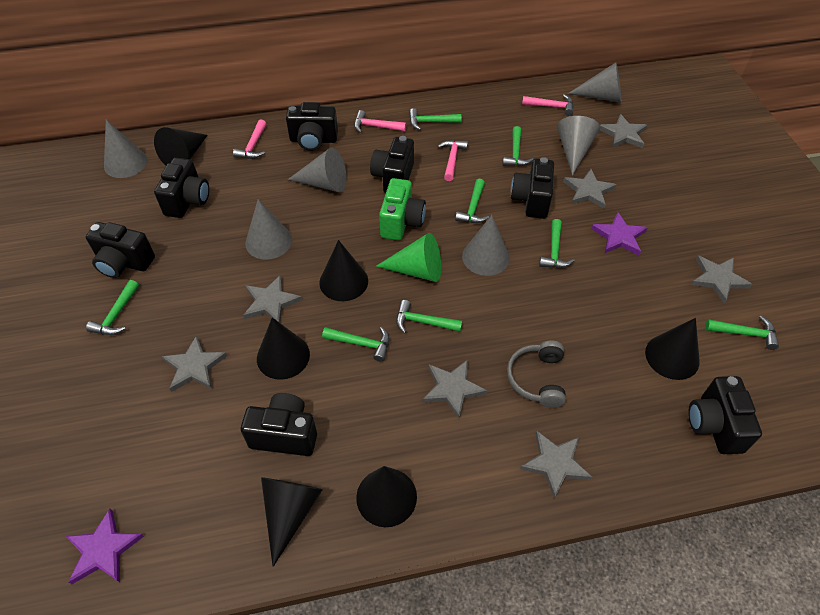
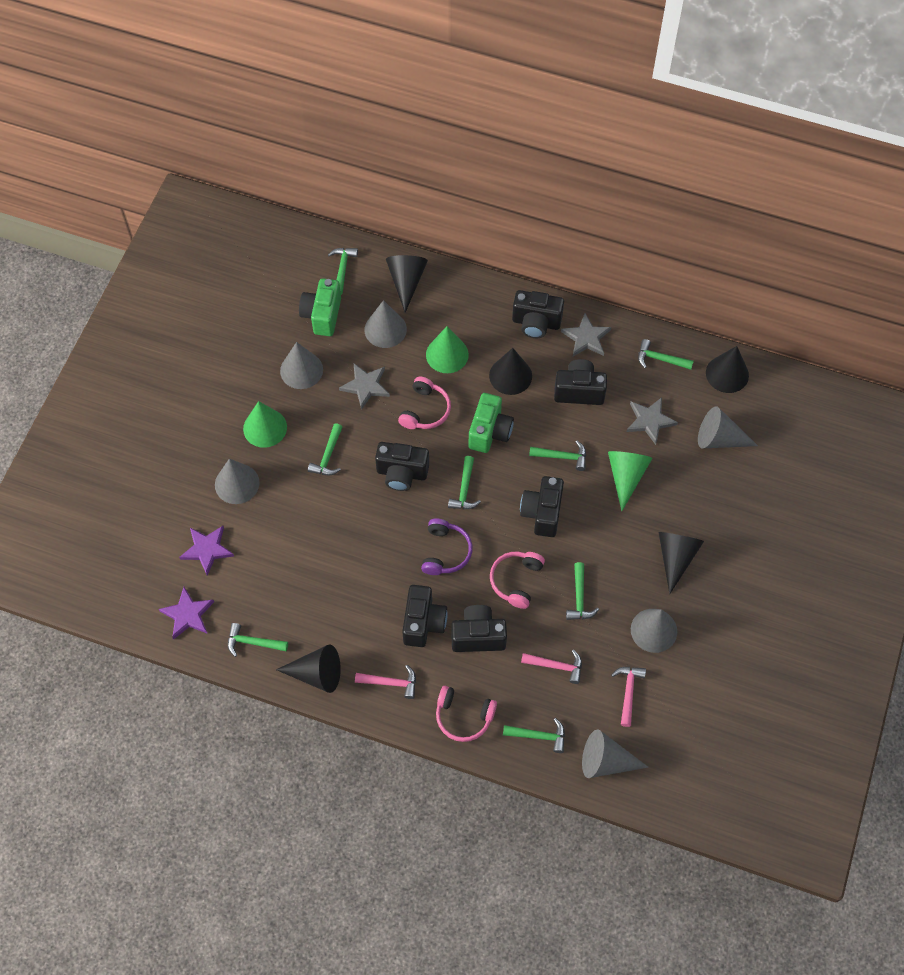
black camera: [86,222,155,278] [154,158,209,218] [241,393,317,456] [286,102,338,151] [370,136,414,193] [511,157,554,219] [688,376,762,454] = 7 -> [375,442,429,491] [402,585,448,647] [451,605,507,652] [512,290,564,338] [520,476,564,537] [554,359,607,405] = 6
black cone: [154,127,208,165] [257,318,310,380] [261,477,323,567] [319,240,368,301] [356,466,417,527] [645,318,700,380] = 6 -> [276,644,341,693] [386,255,428,313] [489,348,532,395] [658,532,704,594] [706,346,749,393] = 5
green camera: [379,178,426,240] = 1 -> [299,278,341,336] [469,393,514,453] = 2
green cone: [376,233,441,282] = 1 -> [243,401,287,448] [426,326,469,373] [608,451,653,511] = 3
grey headphones: [507,340,566,408] = 1 -> none = 0
grey star: [162,335,227,392] [243,275,302,323] [423,360,488,419] [520,431,592,499] [563,169,617,209] [600,114,647,148] [691,255,752,303] = 7 -> [339,364,390,410] [561,313,611,357] [627,397,678,445] = 3
pink hammer: [233,119,266,159] [354,110,406,133] [438,140,468,181] [522,94,573,116] = 4 -> [355,665,416,699] [521,650,582,684] [611,667,646,727] = 3
pink headphones: none = 0 -> [398,376,451,429] [436,686,497,742] [490,552,545,609] = 3
purple headphones: none = 0 -> [421,518,472,575] = 1

